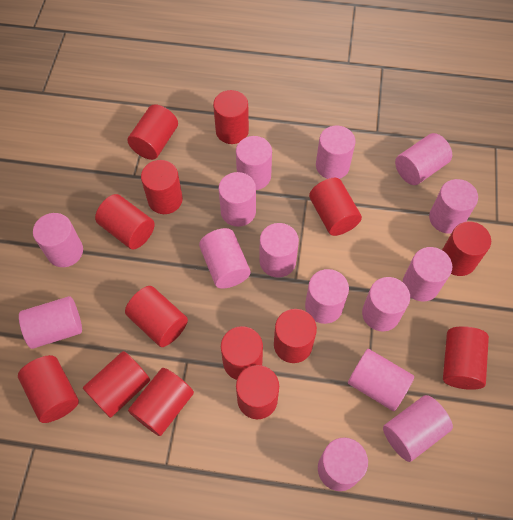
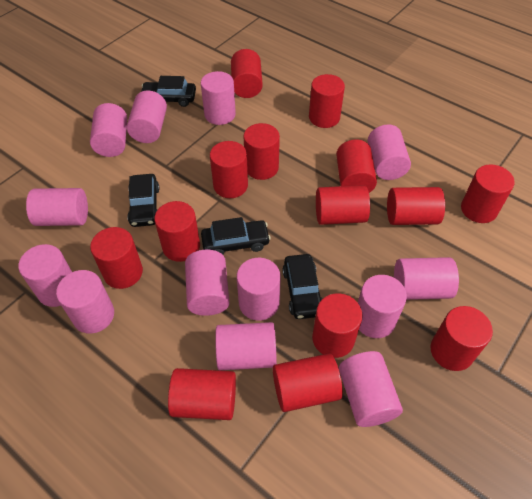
black car: none = 0 -> [127,174,160,227] [141,76,196,107] [201,217,271,255] [282,254,322,319] = 4
pink cylinder: [19,296,82,349] [33,213,83,267] [199,228,250,289] [218,172,256,227] [236,136,272,190] [259,223,299,278] [305,269,349,324] [316,126,355,179] [318,437,368,491] [348,349,414,411] [362,277,410,332] [383,395,453,462] [395,133,452,185] [403,247,452,301] [429,179,478,234] = 15 -> [18,244,72,307] [26,188,88,226] [56,270,114,334] [90,103,127,157] [127,90,167,143] [185,250,230,316] [201,71,236,125] [215,322,276,370] [237,258,281,321] [339,351,403,427] [358,275,407,338] [368,125,411,180] [394,257,459,300] = 13

